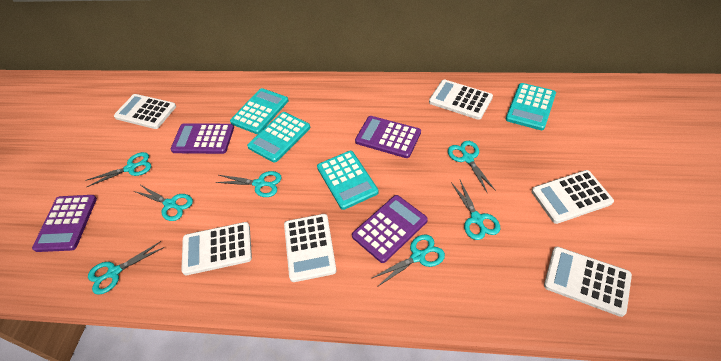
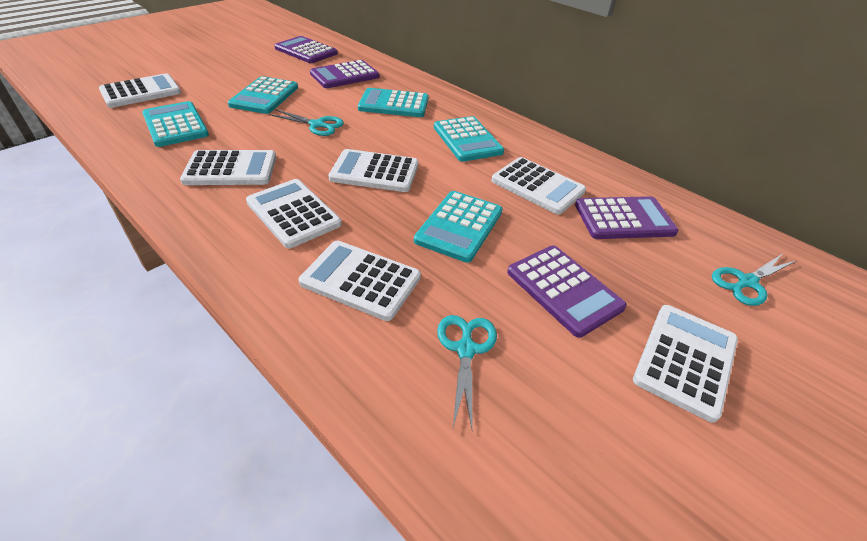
turquoise calculator: [230,88,288,134] [247,112,310,163] [317,151,378,210] [506,83,556,130] = 4 -> [142,101,209,147] [228,76,298,114] [358,88,429,117] [414,191,503,263] [434,116,504,162] = 5
turquoise scissors: [85,152,151,187] [88,241,164,295] [134,185,193,221] [215,171,282,197] [372,234,445,287] [448,141,496,192] [451,180,500,240] = 7 -> [269,109,344,136] [437,315,497,429] [712,254,796,306] = 3
white calculator: [114,94,176,129] [181,222,252,275] [284,214,337,282] [429,80,493,120] [532,170,614,224] [544,247,632,317] = 6 -> [99,73,181,108] [180,150,276,185] [246,179,342,248] [299,241,421,321] [328,149,418,192] [491,157,586,214] [633,305,738,423] = 7

